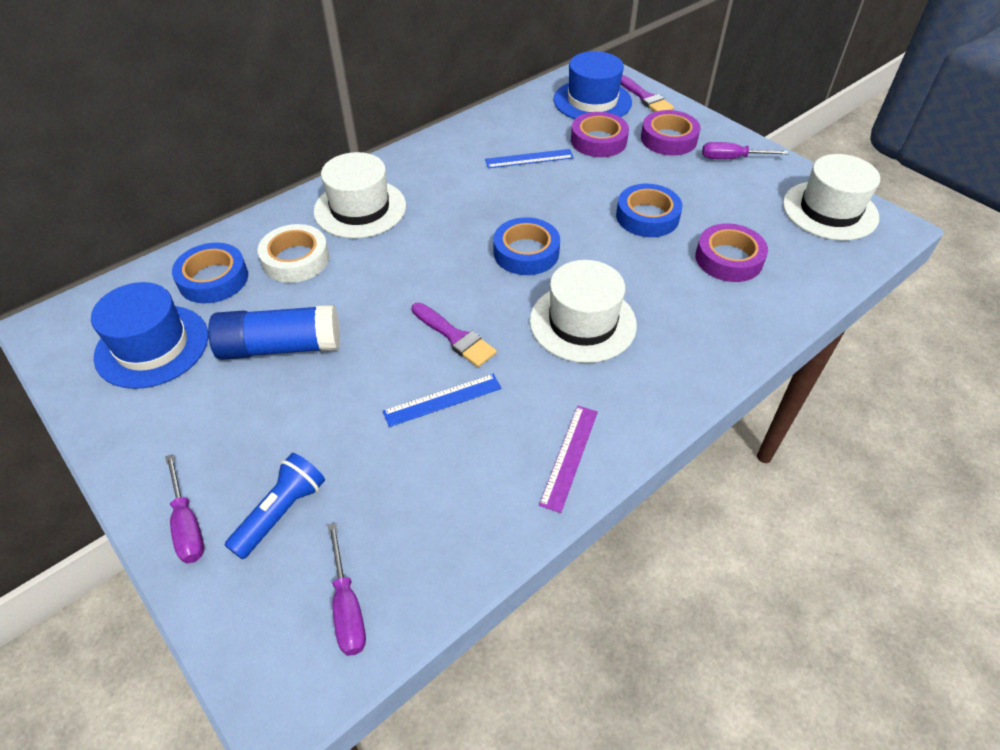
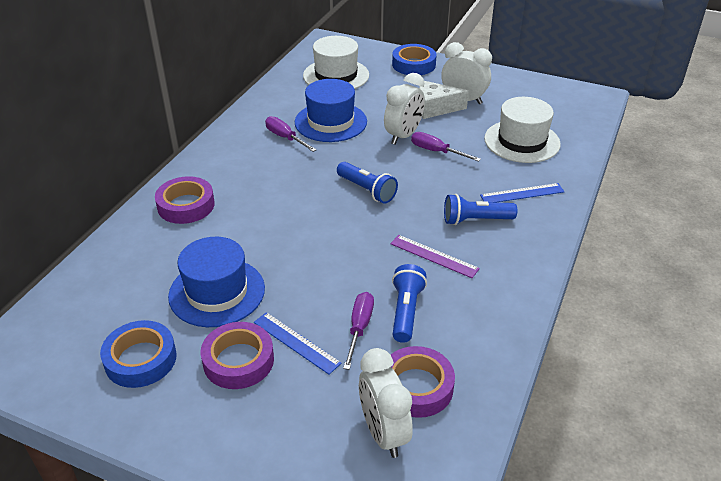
blue flashlight: [225,453,325,559] = 1 -> [337,162,398,204] [392,264,427,343] [444,194,517,225] = 3
blue glue stick: [208,305,340,360] = 1 -> none = 0
blue tape: [172,243,248,303] [493,217,560,275] [616,184,683,237] = 3 -> [100,320,177,388] [392,44,437,75] = 2
purple brush: [412,303,497,367] [621,75,674,112] = 2 -> none = 0
white cheese: none = 0 -> [419,81,469,119] = 1
white clock: none = 0 -> [359,348,413,458] [384,73,425,144] [441,42,492,104] = 3
white hat: [313,152,406,238] [530,260,637,363] [783,154,880,241] = 3 -> [303,36,369,89] [484,97,561,163] = 2
white tape: [257,224,329,283] = 1 -> none = 0

